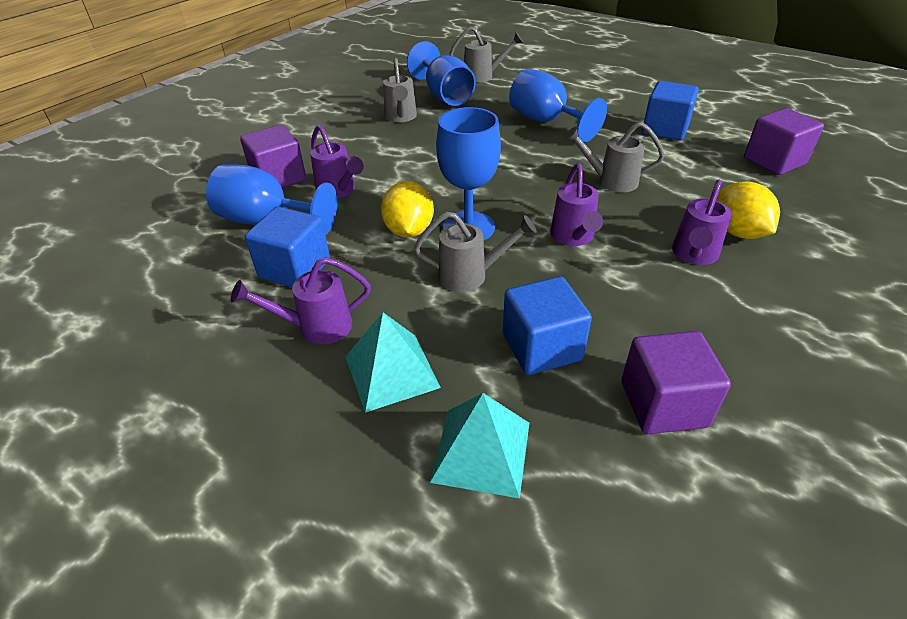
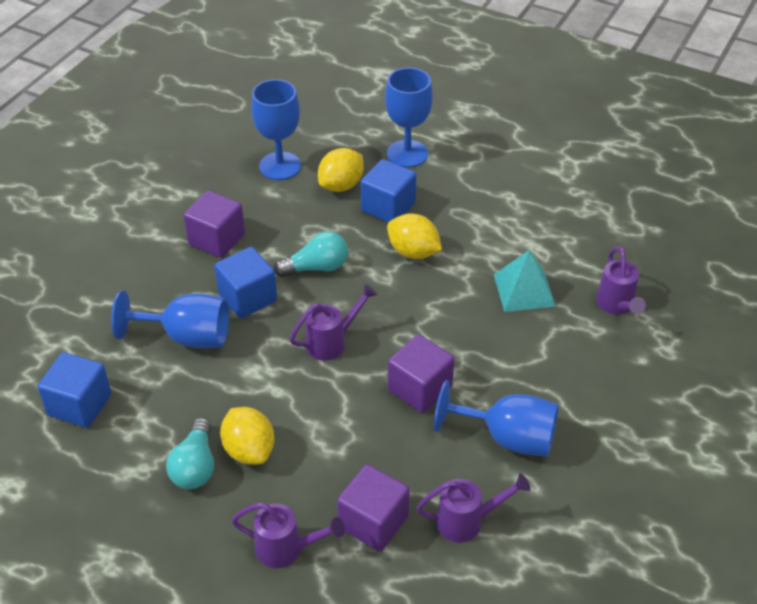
grey watering can: [383,58,417,122] [414,212,537,292] [449,26,523,83] [564,122,665,192] = 4 -> none = 0
turquoise light bulb: none = 0 -> [166,417,214,489] [274,231,348,277] = 2
turquoise pyramid: [345,312,441,413] [430,393,529,498] = 2 -> [494,250,556,312] = 1
yellow lemon: [381,181,434,238] [717,182,780,239] = 2 -> [220,407,274,465] [318,148,364,192] [387,213,442,259] = 3

